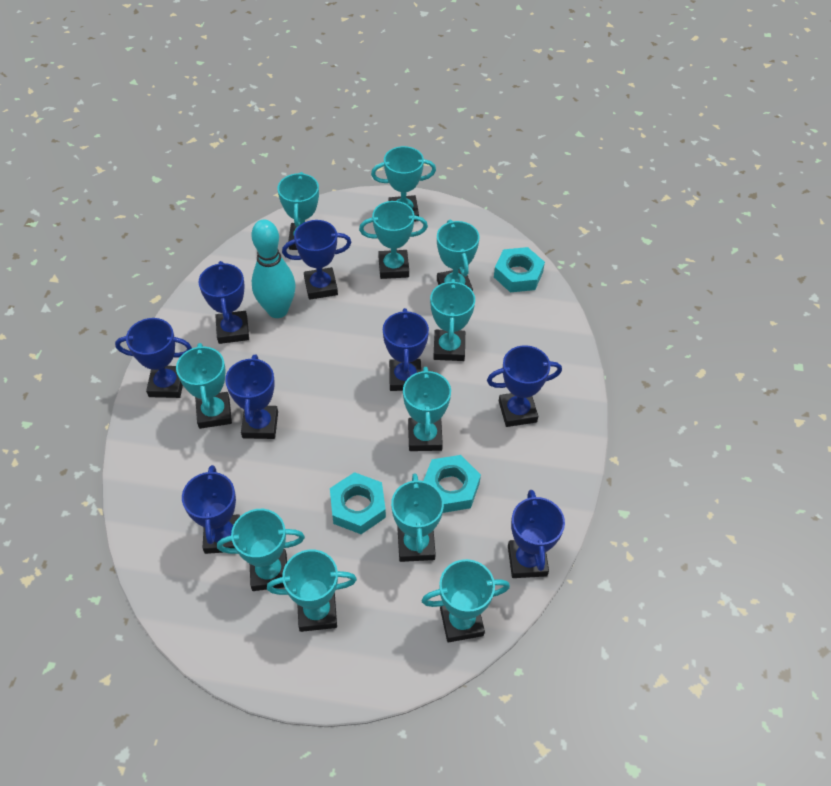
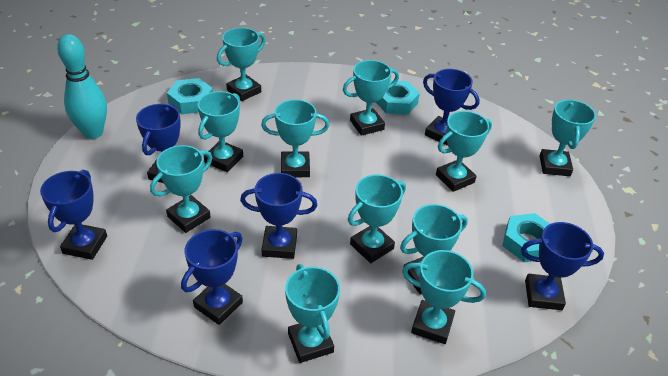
blue trophy: [115,318,192,398] [182,465,240,554] [198,261,249,344] [225,354,278,439] [282,220,351,300] [383,308,429,391] [487,345,562,427] [508,490,565,578] = 8 -> [40,170,107,260] [136,104,181,183] [181,229,243,325] [240,173,317,259] [423,69,480,145] [521,222,604,310] = 6

